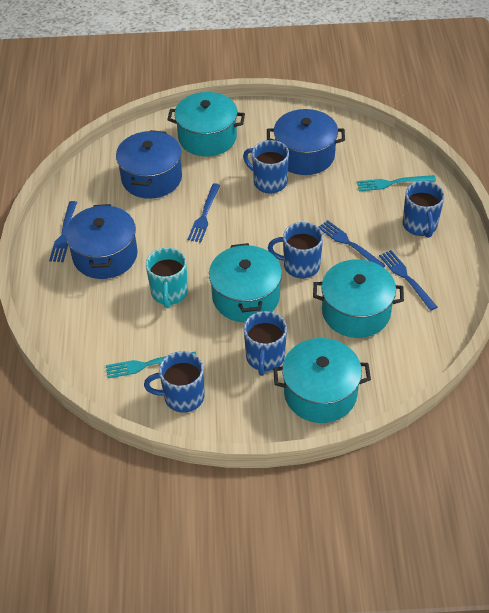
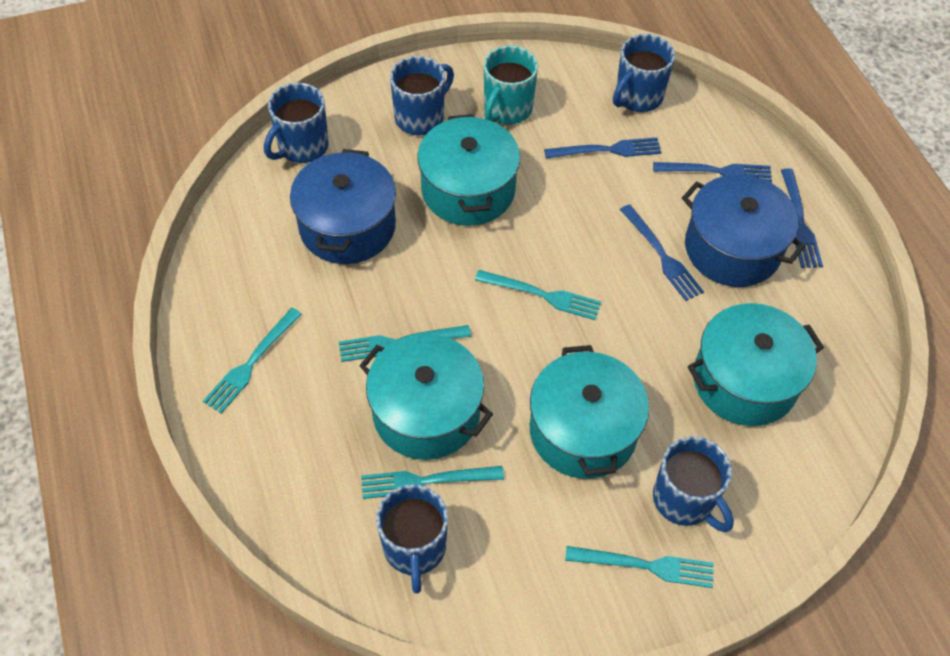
blue pot: [65,204,138,279] [116,130,182,199] [267,109,345,175] = 3 -> [290,149,396,264] [682,174,806,287] = 2
turquoise fork: [106,351,196,378] [357,175,436,191] = 2 -> [203,308,302,413] [339,325,471,362] [361,466,504,499] [475,270,601,320] [565,546,714,588] = 5

